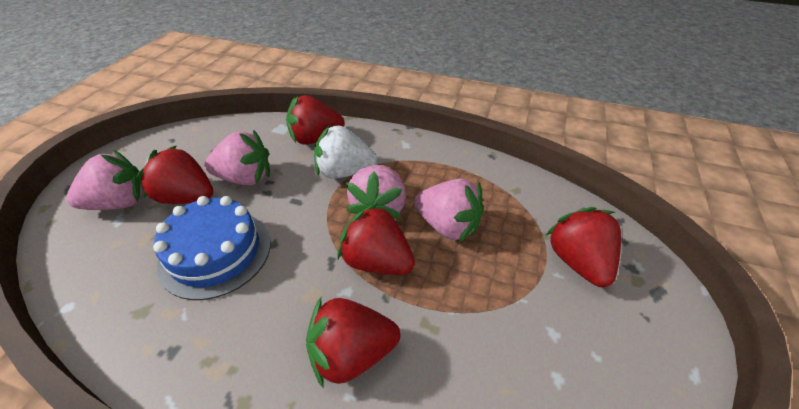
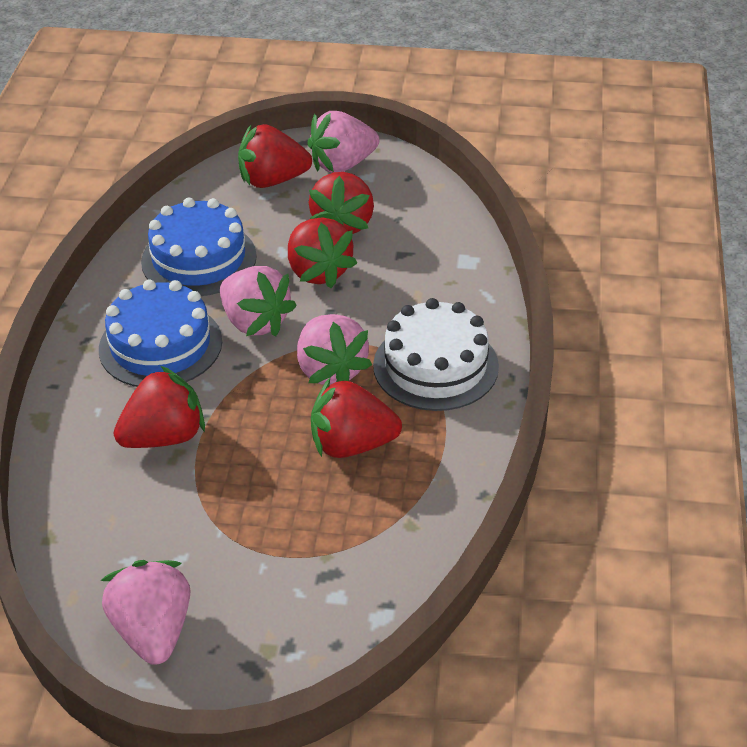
blue cake: [153,196,271,300] = 1 -> [99,279,222,387] [141,198,257,296] = 2
white cake: none = 0 -> [373,298,499,411] = 1
white strawberry: [314,124,377,179] = 1 -> none = 0

